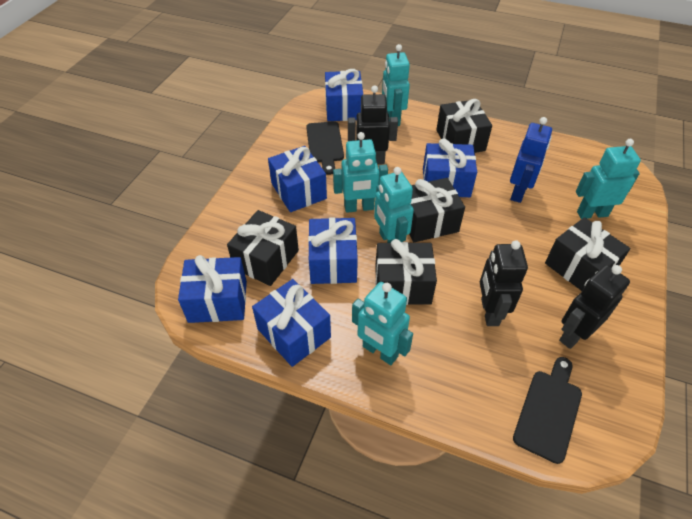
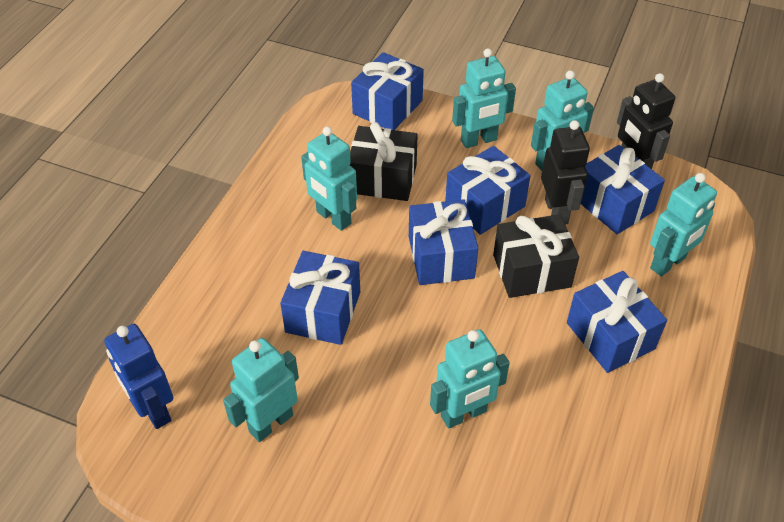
black cutting board: [306,121,344,175] [513,357,582,464] = 2 -> none = 0
black gift: [227,210,299,286] [375,239,437,305] [409,178,465,242] [436,99,492,153] [545,217,631,291] = 5 -> [350,122,418,201] [493,214,579,298] = 2
black robot: [348,85,398,164] [480,240,528,326] [559,265,630,349] = 3 -> [541,120,590,225] [617,73,675,169] = 2
turquoise robot: [333,132,388,213] [352,282,413,365] [374,167,414,243] [382,44,410,126] [576,139,641,219] = 5 -> [223,338,299,442] [301,127,357,231] [430,329,510,428] [452,48,516,148] [531,70,594,171] [650,173,717,277] = 6

